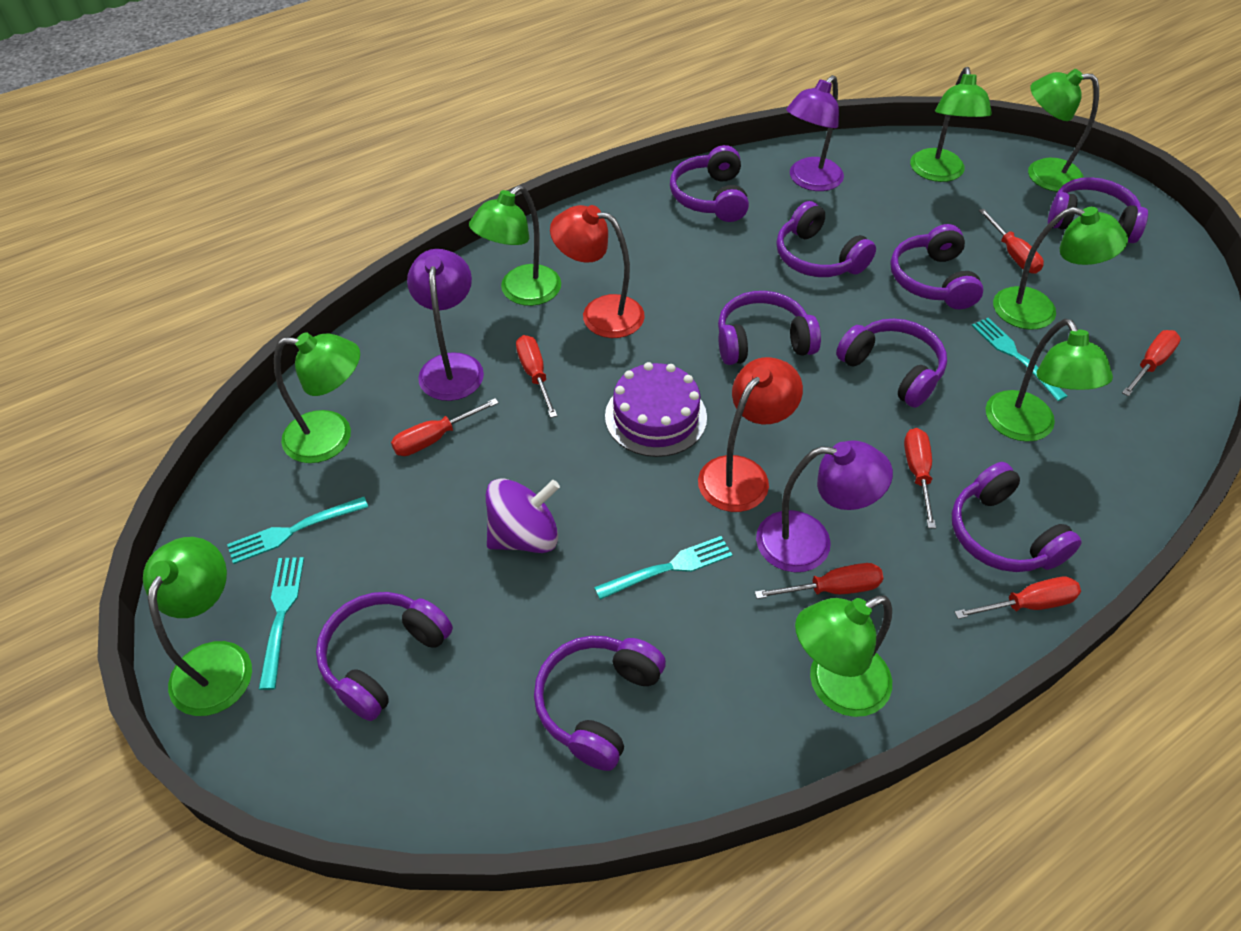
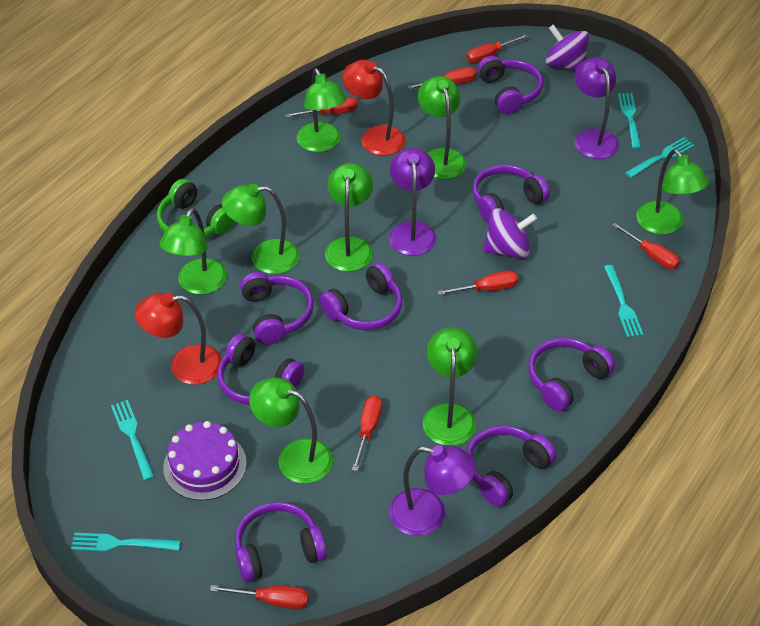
green headphones: none = 0 -> [157,179,234,238] = 1
purple headphones: [316,592,453,721] [534,636,666,771] [670,145,749,222] [718,291,821,365] [776,201,876,277] [836,319,947,408] [890,224,983,309] [952,462,1082,572] [1048,177,1148,243] = 9 -> [218,333,304,405] [235,502,327,582] [240,272,314,345] [320,263,402,330] [466,426,557,507] [472,164,550,223] [477,56,543,114] [528,338,615,412] = 8
purple spinning top: [486,479,560,553] = 1 -> [483,208,537,259] [546,24,589,71] = 2
turquoise fork: [227,497,368,564] [259,557,304,690] [594,536,732,600] [972,318,1068,401] = 4 -> [71,533,181,552] [111,400,154,481] [604,265,643,337] [618,93,641,149] [625,137,695,178] = 5

